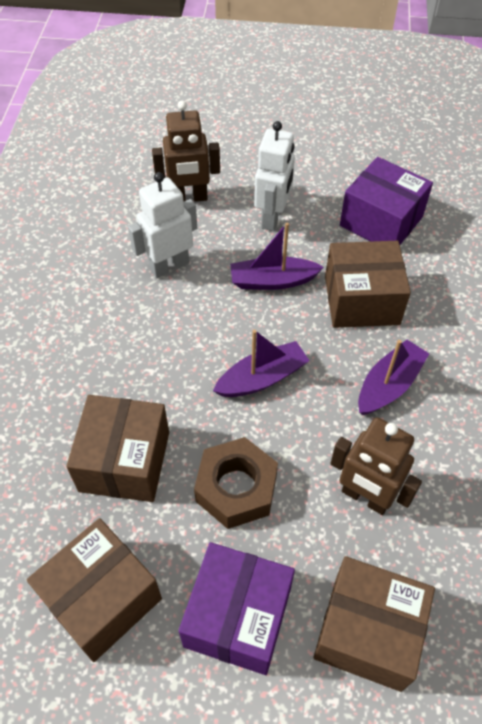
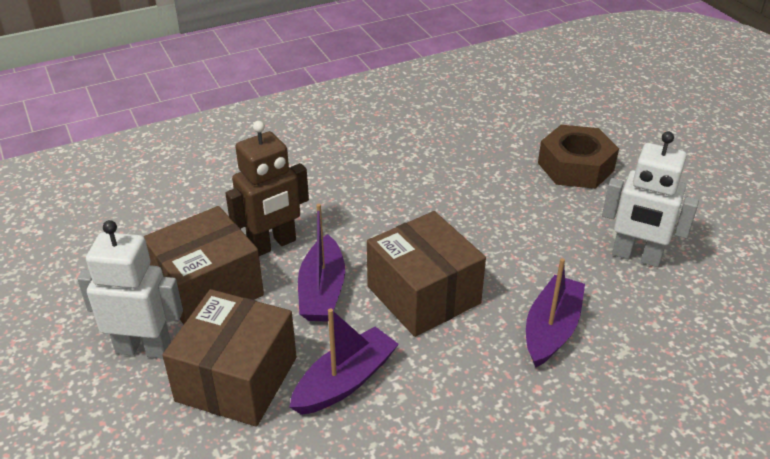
brown box: [27,518,162,662] [66,395,169,502] [314,556,435,692] [325,241,411,328] = 4 -> [144,206,264,325] [162,289,296,427] [367,211,486,337] = 3
brown robot: [152,101,220,202] [330,418,422,515] = 2 -> [225,121,309,256] = 1
purple box: [179,542,295,675] [340,157,433,245] = 2 -> none = 0

